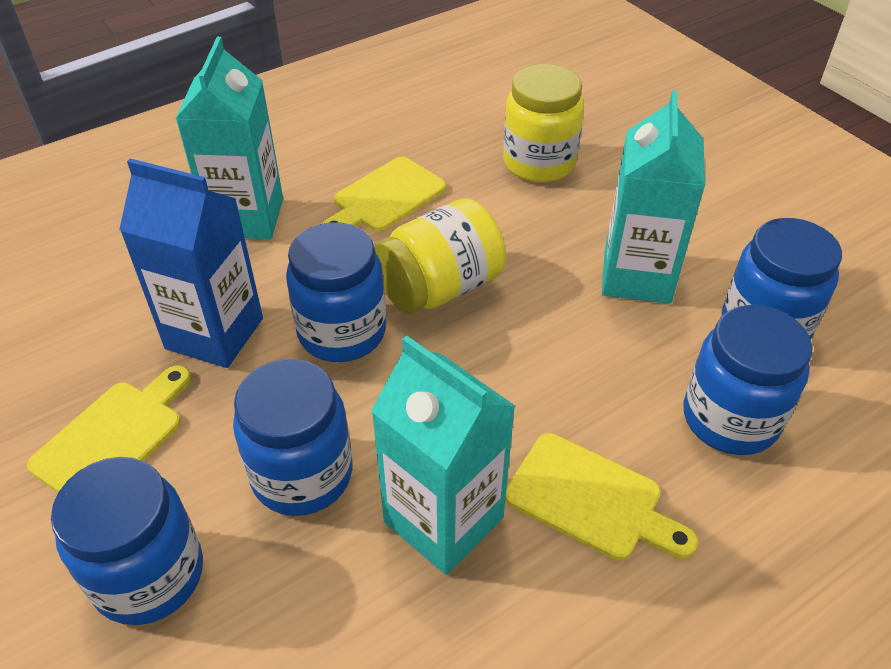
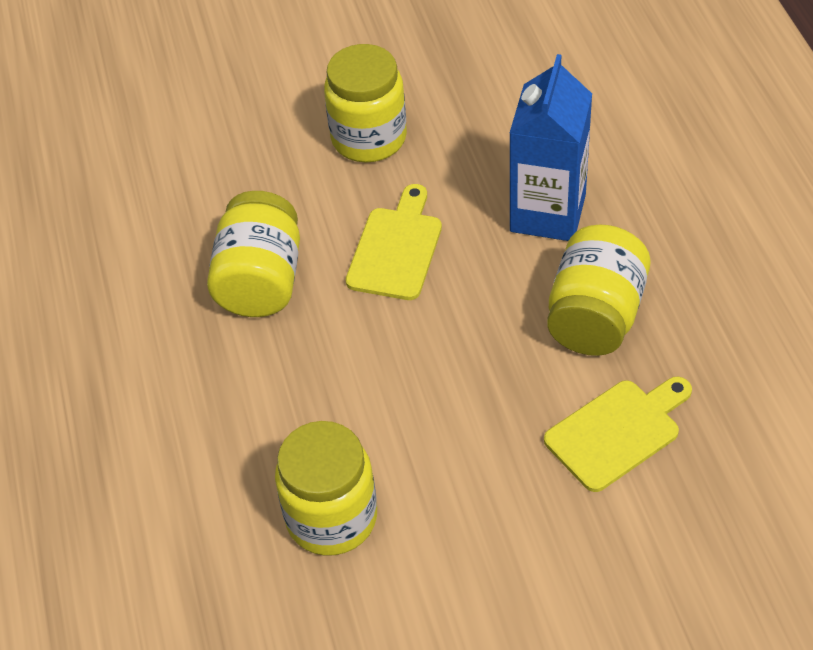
blue jar: [51,457,203,625] [233,359,352,516] [286,223,386,362] [684,305,813,455] [722,218,842,339] = 5 -> none = 0
turquoise carton: [175,37,283,239] [371,335,515,575] [602,90,705,304] = 3 -> none = 0
yellow cutting board: [27,365,192,492] [322,156,446,232] [505,433,698,560] = 3 -> [346,184,442,300] [544,376,692,492] = 2
yellow jar: [374,198,506,314] [503,64,584,183] = 2 -> [207,191,300,317] [275,421,377,556] [324,44,407,162] [547,225,651,356] = 4

